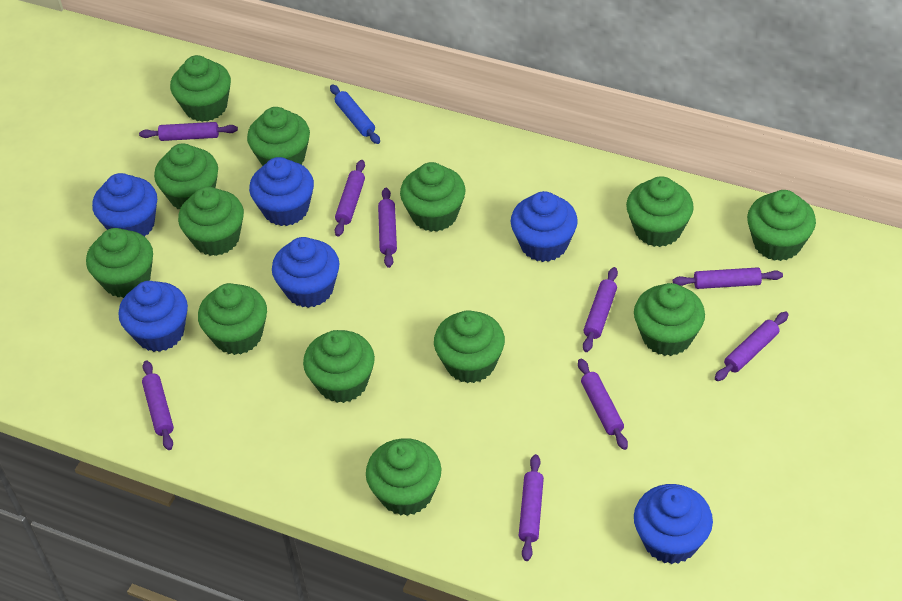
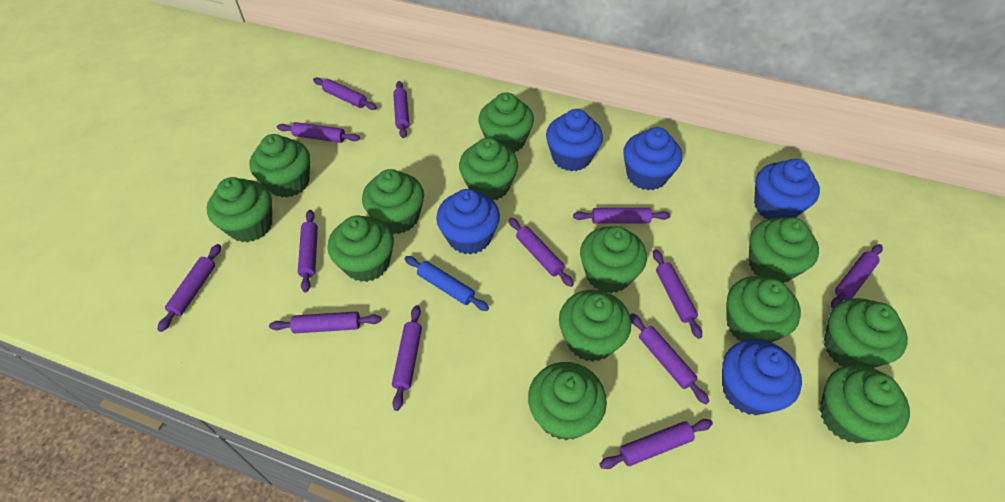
blue cupcake: [92,173,157,236] [119,281,188,352] [249,157,314,226] [272,237,339,308] [510,191,578,262] [634,484,713,564] = 6 -> [436,189,500,255] [546,109,603,172] [623,127,682,190] [722,339,802,415] [754,159,820,219] = 5
purple rolling pin: [139,122,238,141] [142,360,174,450] [335,160,365,237] [378,188,397,268] [519,454,544,561] [578,359,628,450] [583,267,618,352] [673,267,783,289] [715,312,789,381] = 9 -> [157,244,221,332] [269,311,381,333] [277,122,360,143] [298,210,318,292] [313,77,377,110] [392,305,422,411] [393,81,409,138] [509,218,574,287] [573,208,671,224] [600,419,713,469] [630,313,709,404] [653,249,702,339] [831,244,883,309] = 13

